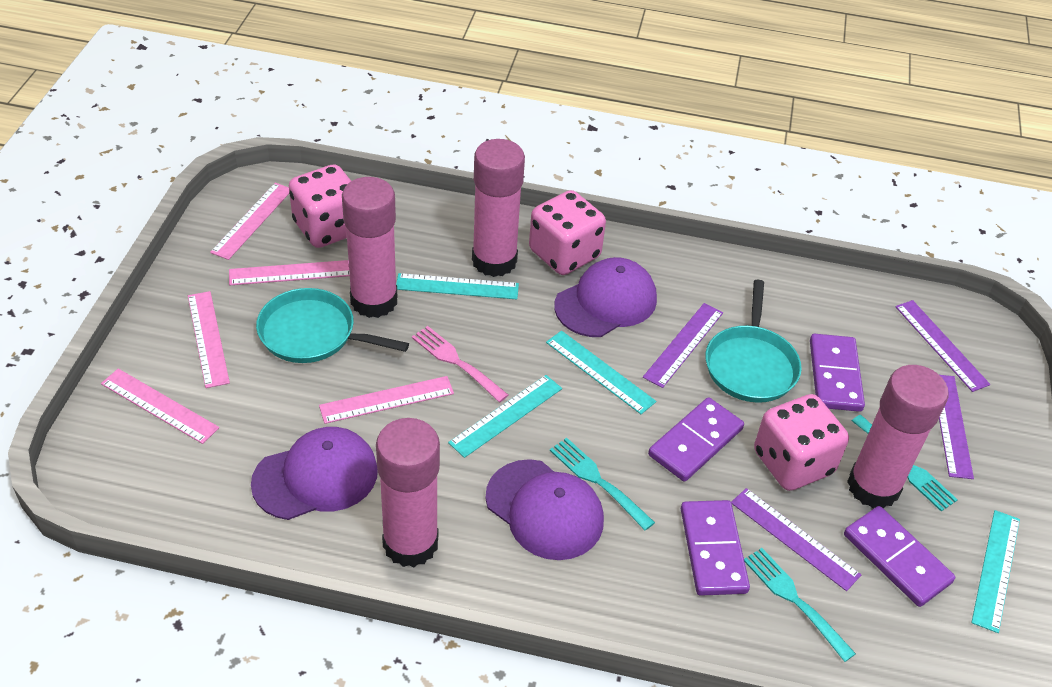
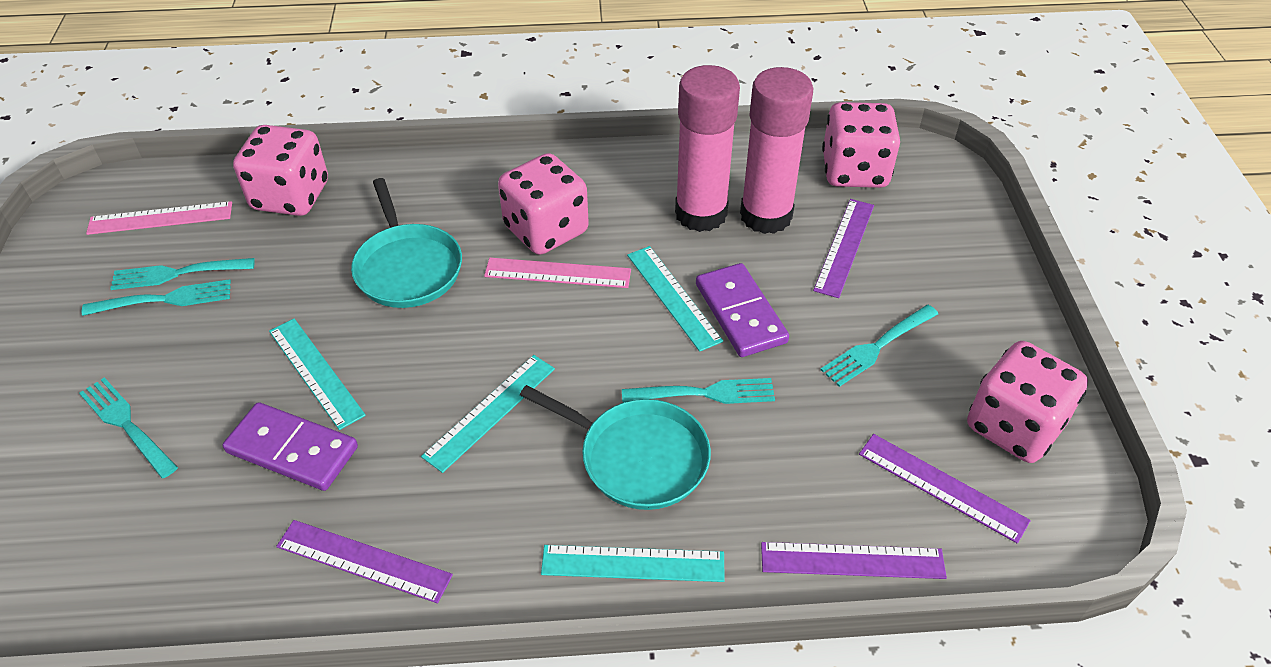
pink dice: [289,164,351,248] [529,190,606,275] [754,394,849,491] = 3 -> [233,125,328,216] [498,153,589,255] [822,102,900,188] [967,341,1088,463] = 4
pink fork: [412,326,508,402] = 1 -> none = 0
pink glue stick: [342,177,397,318] [376,418,440,567] [472,139,525,277] [847,365,949,508] = 4 -> [675,65,740,232] [740,67,813,234] = 2
pink ruler: [101,369,219,444] [188,291,230,388] [210,183,289,260] [229,260,350,285] [319,376,454,424] = 5 -> [86,201,232,235] [484,258,631,288] = 2
purple cap: [251,427,378,520] [485,459,604,560] [554,257,657,337] = 3 -> none = 0
purple domino: [648,397,744,482] [681,500,750,596] [810,334,865,412] [844,506,955,607] = 4 -> [223,402,358,491] [696,263,789,357] = 2
turquoise fork: [550,438,655,531] [744,548,856,662] [852,415,958,511] = 3 -> [79,377,178,478] [82,279,231,316] [110,258,255,290] [622,378,775,404] [821,305,938,387] = 5

